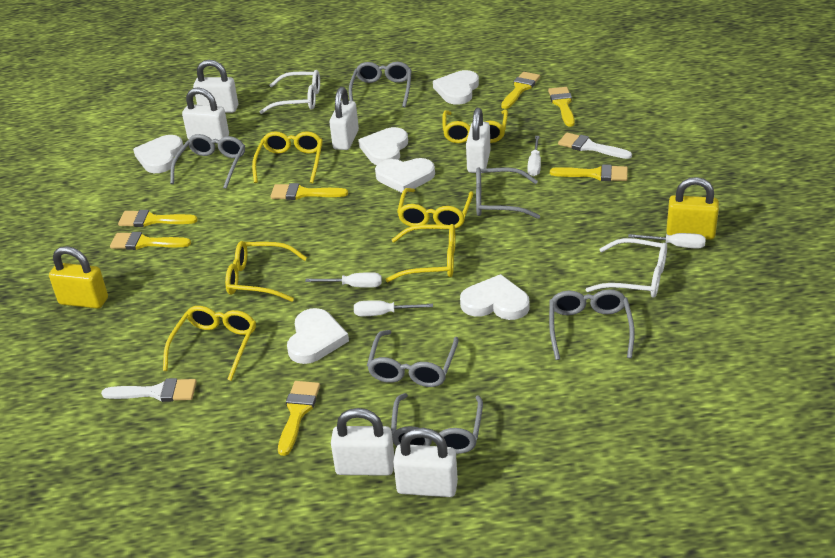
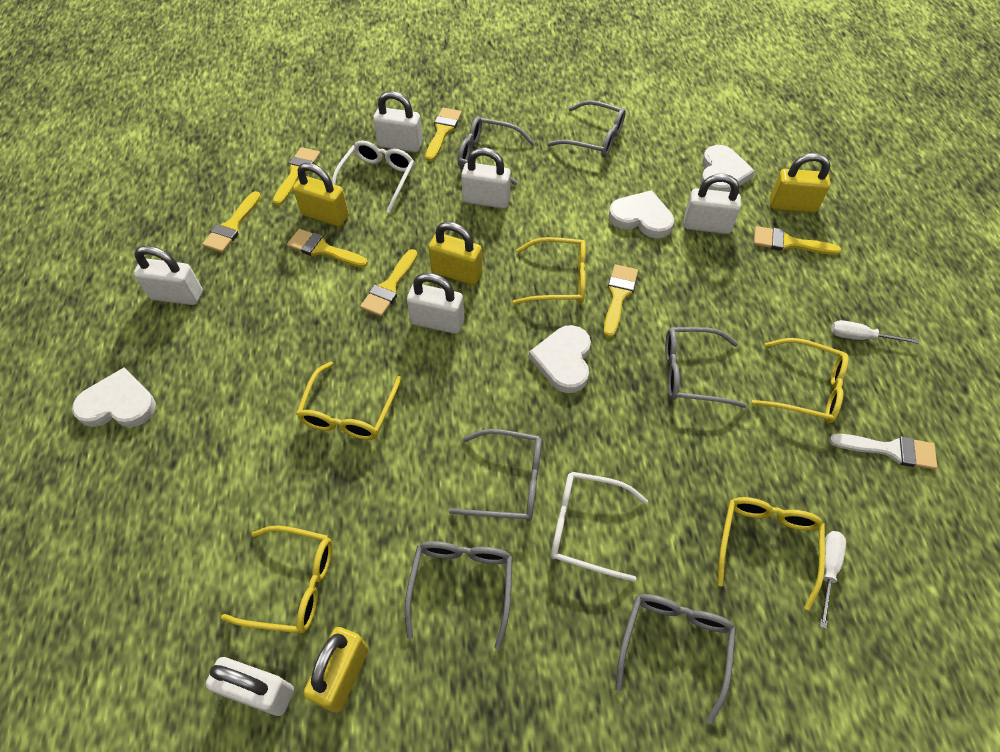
white brush: [101,378,197,402] [558,132,632,159] = 2 -> [829,433,937,470] = 1
white heart: [133,135,183,173] [287,308,349,364] [358,127,408,165] [375,158,435,193] [433,70,479,105] [460,274,529,320] = 6 -> [72,368,156,427] [529,325,591,393] [609,190,674,238] [700,145,755,192] = 4
white screwdriver: [305,272,382,288] [354,300,433,316] [527,136,541,176] [628,233,706,249] = 4 -> [820,531,846,629] [831,320,919,344] = 2
yellow glasses: [163,306,256,381] [225,241,307,302] [252,131,323,183] [386,224,455,282] [397,188,474,229] [443,109,508,143] = 6 -> [221,525,332,633] [296,362,402,440] [513,237,586,305] [717,497,825,611] [752,338,849,423] = 5
yellow padlock: [49,246,108,309] [666,177,719,240] = 2 -> [293,163,349,226] [303,627,369,713] [428,222,482,285] [770,153,830,213] = 4

